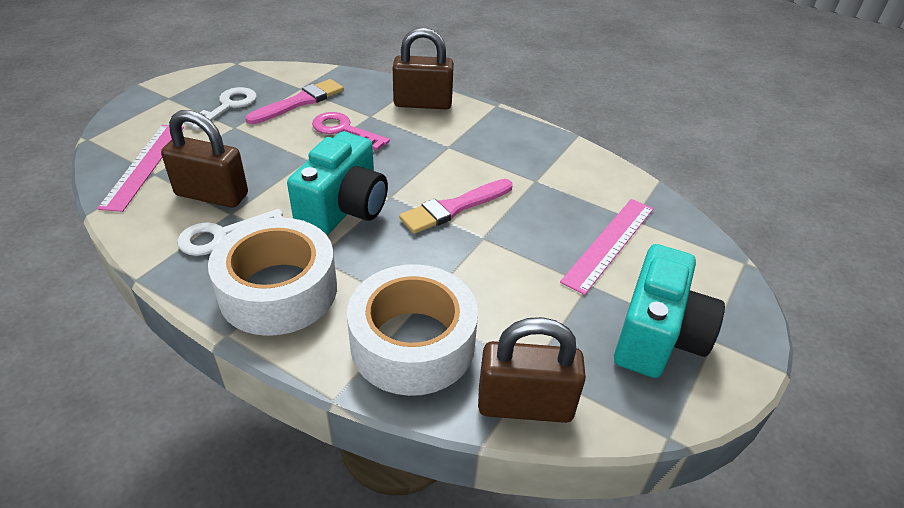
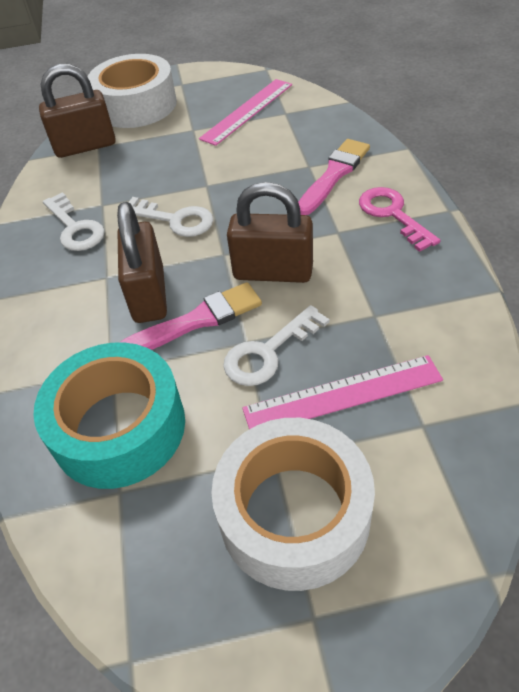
turquoise camera: [287,132,388,235] [614,244,725,378] = 2 -> none = 0
turquoise tape: none = 0 -> [33,342,185,489] = 1
white key: [177,209,283,256] [184,87,257,130] = 2 -> [43,192,105,251] [128,197,213,237] [223,305,330,386] = 3

